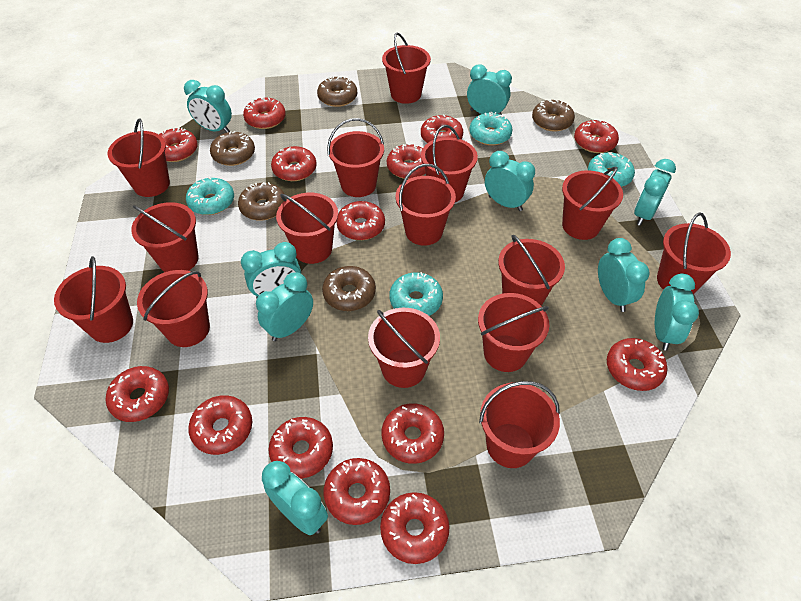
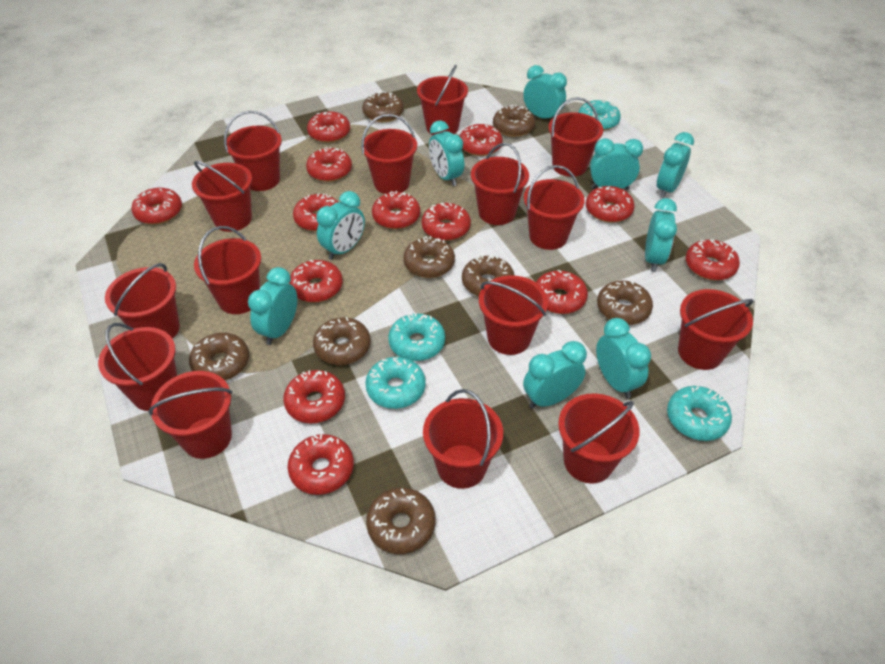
brown donut: [210,131,255,166] [238,182,284,220] [317,76,357,107] [322,266,376,311] [532,99,575,132] = 5 -> [189,333,249,380] [313,317,371,365] [362,91,404,122] [366,487,435,554] [403,236,455,278] [462,255,515,296] [493,105,535,137] [597,281,653,325] = 8
red donut: [105,366,169,422] [159,128,198,162] [188,395,252,455] [243,97,286,129] [268,417,333,479] [271,146,317,181] [324,458,390,525] [336,201,385,240] [380,492,450,564] [382,403,444,464] [387,143,426,179] [421,114,463,143] [574,119,619,153] [607,338,667,391] = 14 -> [131,188,182,224] [283,370,345,423] [288,434,354,495] [289,260,343,303] [293,193,338,231] [306,147,352,182] [307,111,350,143] [372,191,420,229] [422,203,471,241] [459,124,503,156] [536,270,588,314] [586,186,635,223] [686,239,740,280] = 13

